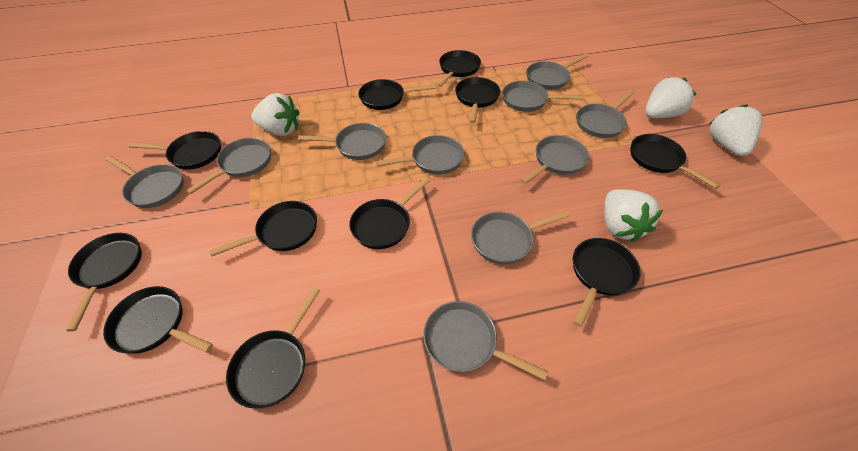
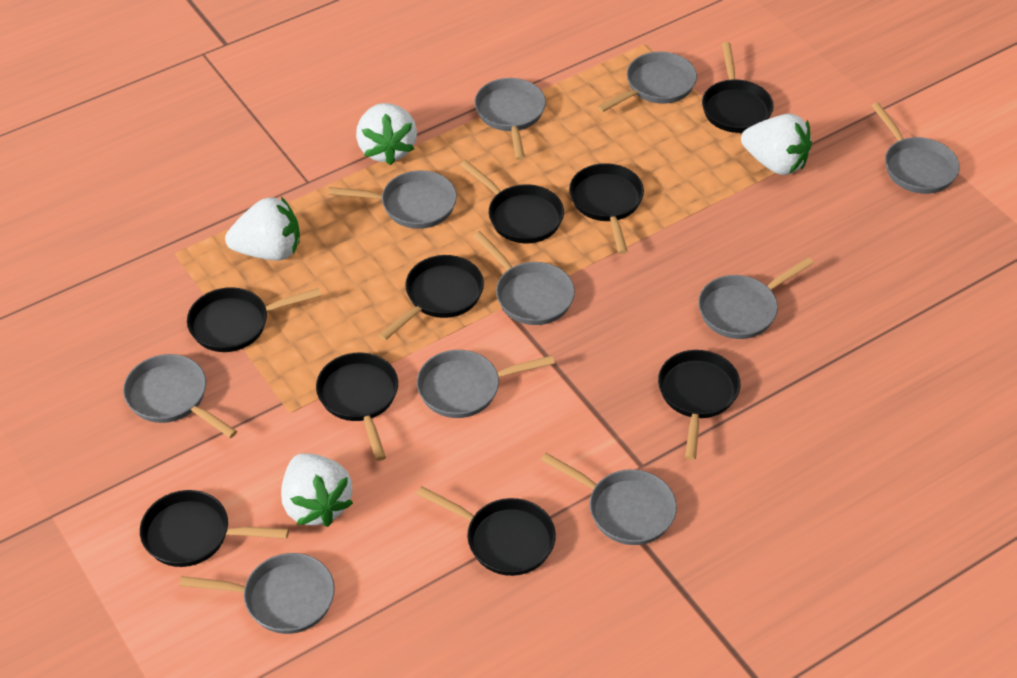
black pan: [66,233,142,332] [103,286,213,354] [128,131,221,169] [209,201,317,257] [226,287,320,409] [349,177,430,249] [358,79,436,110] [437,50,481,87] [455,77,500,123] [573,238,641,327] [631,134,721,189] = 11 -> [140,490,289,567] [187,287,321,352] [316,353,398,461] [379,255,484,341] [417,486,556,576] [460,160,564,243] [569,163,644,254] [658,350,740,460] [702,42,774,133] = 9

